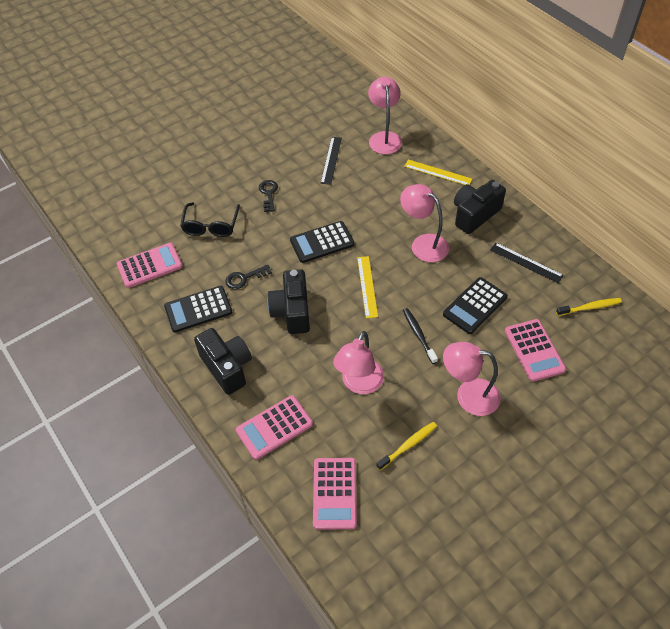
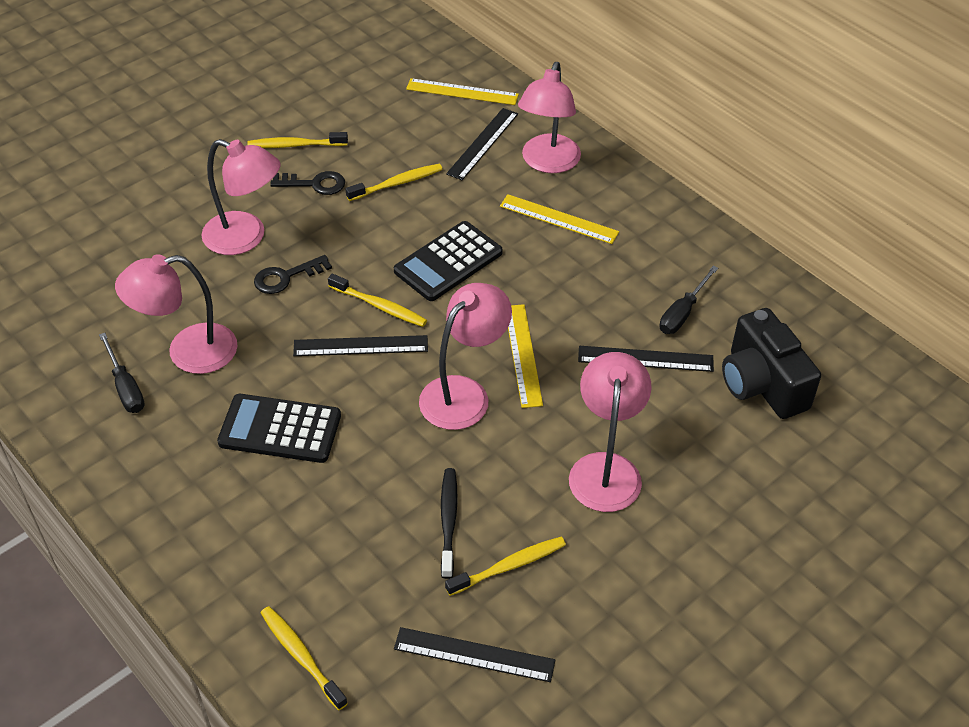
black calculator: [164,286,232,333] [290,221,355,263] [443,277,508,334] = 3 -> [217,394,341,463] [394,221,502,301] = 2
black camera: [194,328,252,395] [267,269,310,334] [454,180,506,234] = 3 -> [722,308,821,419] = 1
black glasses: [180,202,240,237] = 1 -> none = 0
black ruler: [321,137,342,185] [490,243,564,283] = 2 -> [293,335,428,356] [394,627,555,682] [446,108,518,180] [578,346,714,372] = 4
black screwdriver: none = 0 -> [99,333,145,413] [660,266,718,334] = 2
pink calculator: [117,243,183,288] [236,395,313,460] [313,458,357,529] [505,319,566,382] = 4 -> none = 0
pink lamp: [333,331,384,394] [368,77,402,154] [400,184,449,262] [443,342,501,416] = 4 -> [115,254,238,374] [201,139,280,255] [419,283,512,430] [518,62,581,173] [569,352,651,512] = 5
yellow ruler: [357,256,378,318] [404,160,472,185] = 2 -> [406,78,519,105] [500,194,619,244] [508,304,543,408] = 3
yellow toothbrush: [376,422,437,471] [556,298,622,316] = 2 -> [247,132,348,148] [261,606,348,710] [328,274,427,327] [346,164,442,201] [445,537,566,596] = 5

